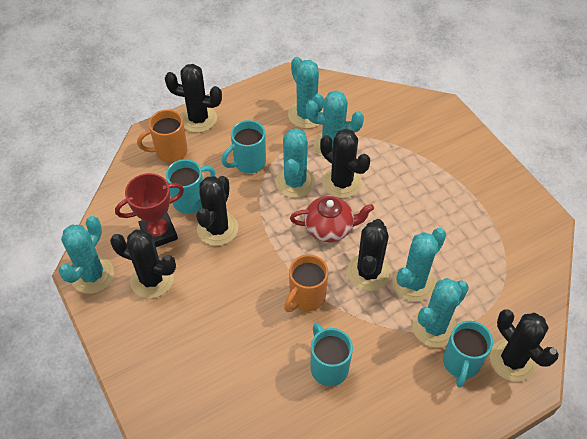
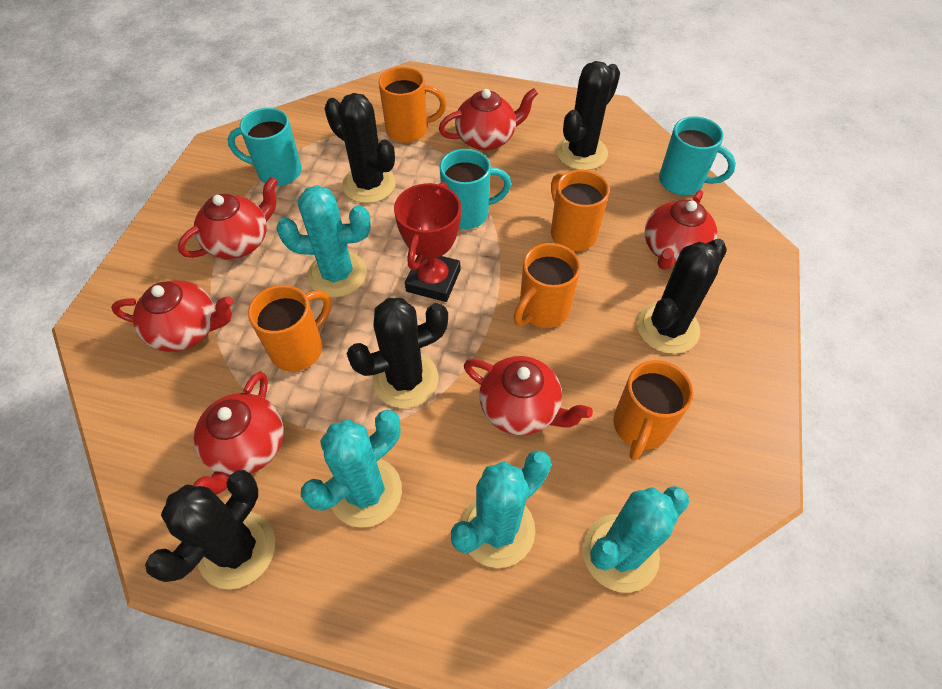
black cactus: [110,229,176,299] [165,64,222,133] [196,176,238,246] [320,129,370,198] [347,219,390,291] [490,309,559,382] = 6 -> [145,470,275,590] [325,93,396,203] [347,298,448,408] [556,61,620,170] [637,239,727,354] = 5
orange mug: [137,110,188,162] [284,254,329,312] = 2 -> [248,285,331,372] [378,67,446,143] [514,243,581,328] [551,170,610,251] [613,360,694,461] = 5
red teapot: [290,196,374,242] = 1 -> [111,280,233,352] [178,177,278,259] [193,372,284,495] [439,88,538,151] [464,356,593,435] [645,190,717,270] = 6
turquoise cactus: [59,216,114,294] [275,128,315,198] [288,57,324,129] [306,90,364,158] [393,228,446,302] [412,278,469,348] = 6 -> [277,185,371,297] [301,410,402,528] [451,450,551,568] [582,486,690,593] = 4
turquoise mug: [166,159,215,214] [222,120,266,173] [311,323,353,386] [443,321,493,388] = 4 -> [227,108,302,186] [440,149,511,229] [659,116,736,195] = 3

